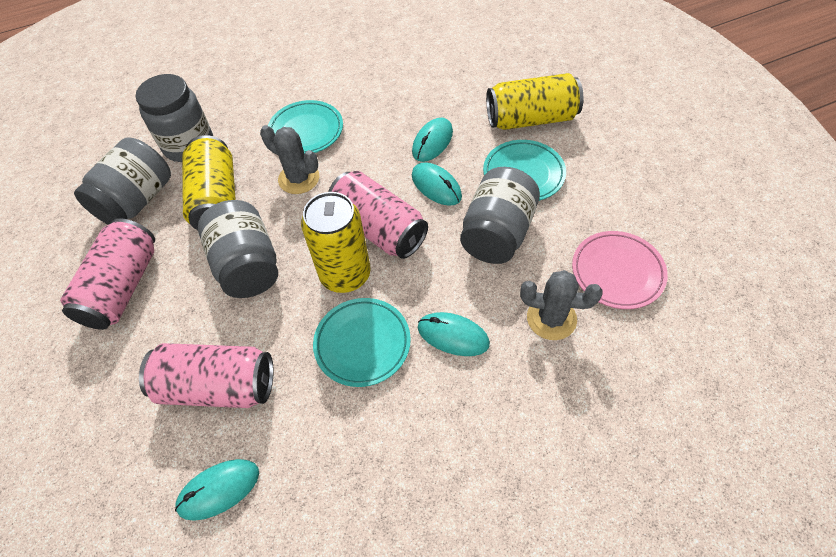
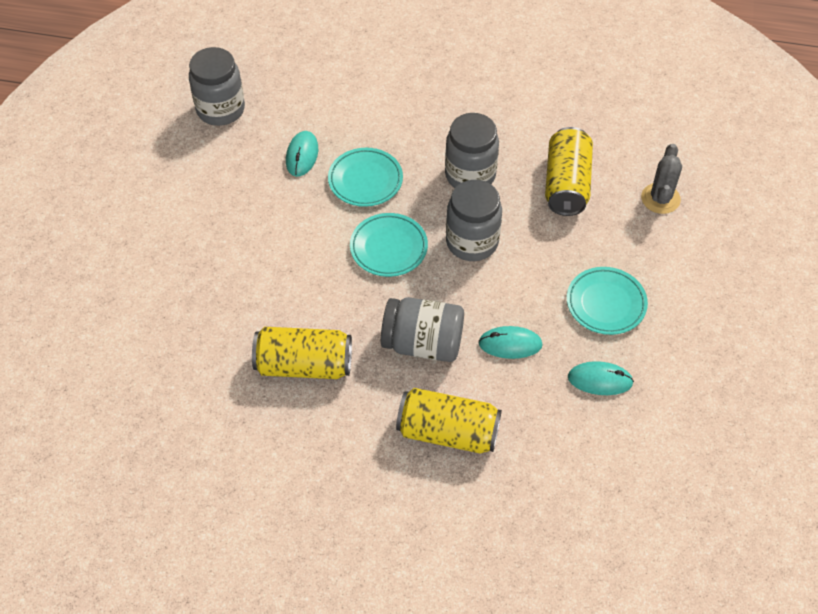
grey cactus: [260,125,319,194] [520,270,603,340] = 2 -> [641,144,682,214] = 1
pink can: [60,218,155,330] [139,343,274,408] [328,171,428,259] = 3 -> none = 0
pink plate: [572,231,668,309] = 1 -> none = 0
turquoise mouse: [175,459,259,521] [412,117,453,162] [412,162,462,206] [418,312,490,356] = 4 -> [286,131,318,177] [478,326,543,359] [568,361,634,395] = 3

